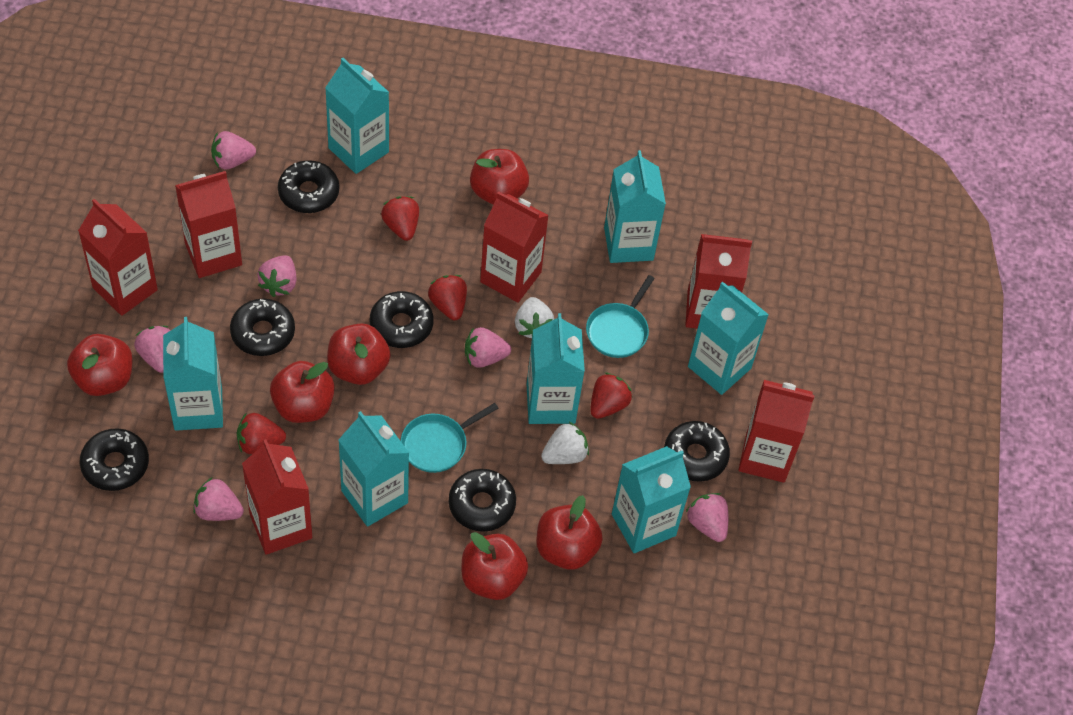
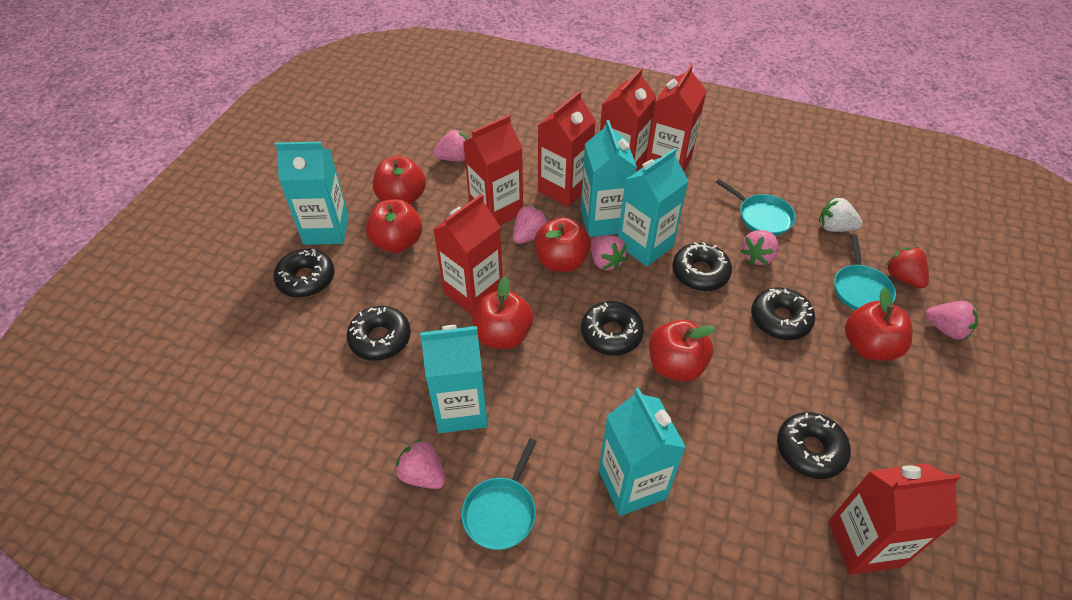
red strawberry: [237,412,286,454] [381,196,419,241] [428,275,467,320] [590,372,632,419] = 4 -> [886,247,929,289] = 1
turquoise carton: [163,317,223,431] [325,58,389,174] [339,411,409,527] [527,313,585,424] [604,150,666,263] [612,446,691,553] [688,282,769,395] = 7 -> [275,142,349,245] [420,325,488,433] [581,120,637,237] [599,388,686,516] [618,148,689,267] = 5
turquoise pan: [401,403,498,473] [586,275,655,358] = 2 -> [461,438,537,550] [716,179,796,236] [834,234,896,310] = 3
white strawberry: [515,297,554,338] [541,422,589,464] = 2 -> [819,197,862,232] = 1

